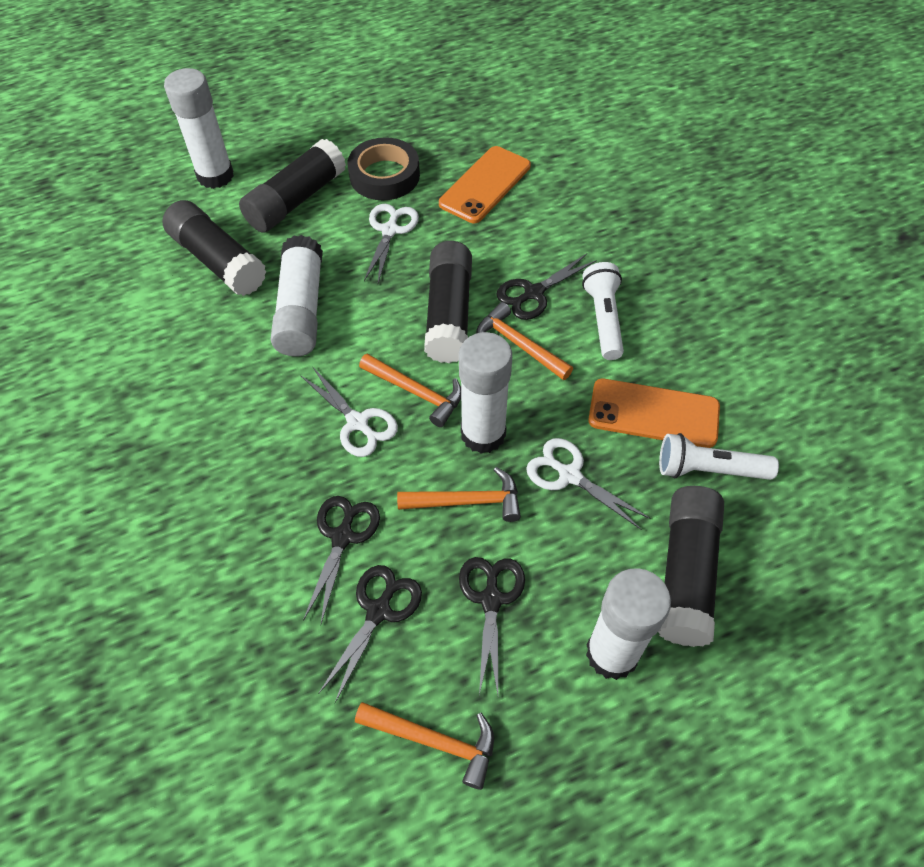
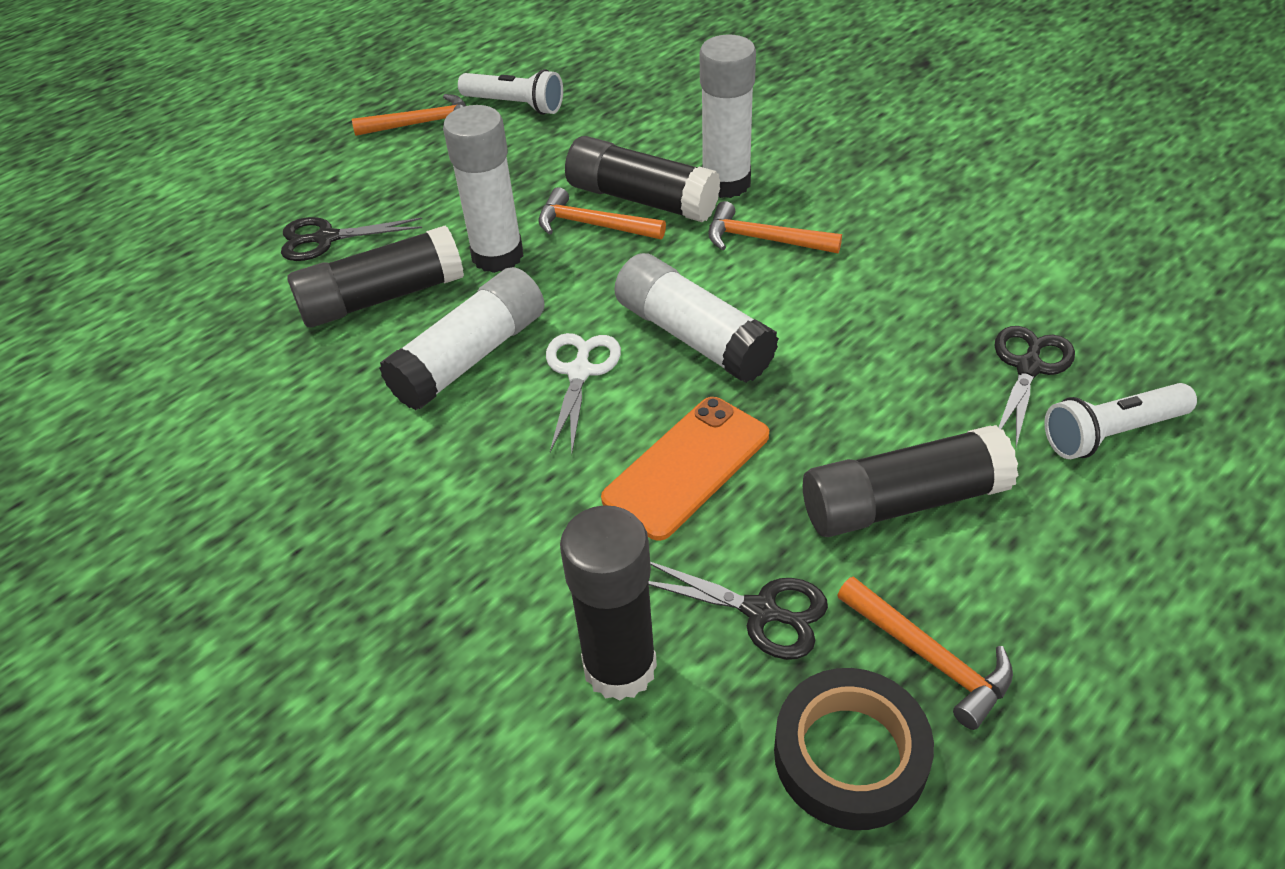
black scissors: [303,496,380,624] [318,565,422,703] [459,557,525,695] [496,254,597,320] = 4 -> [281,217,422,261] [648,562,828,660] [995,326,1075,447] = 3
orange phone: [439,146,531,223] [588,379,720,448] = 2 -> [601,397,769,541] = 1
white scissors: [300,366,398,457] [364,204,419,283] [526,438,651,530] = 3 -> [546,333,621,452] = 1

